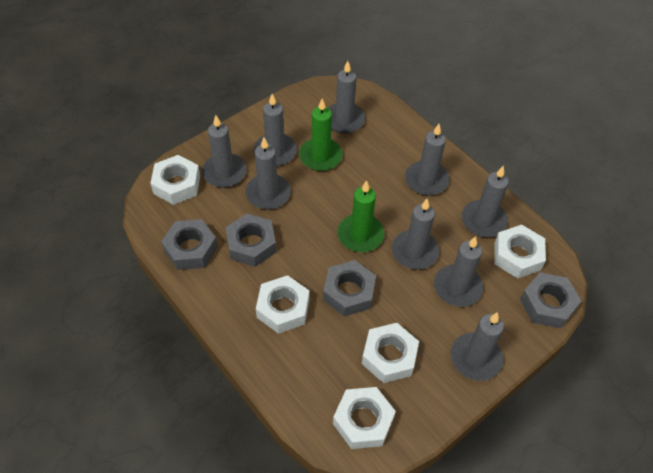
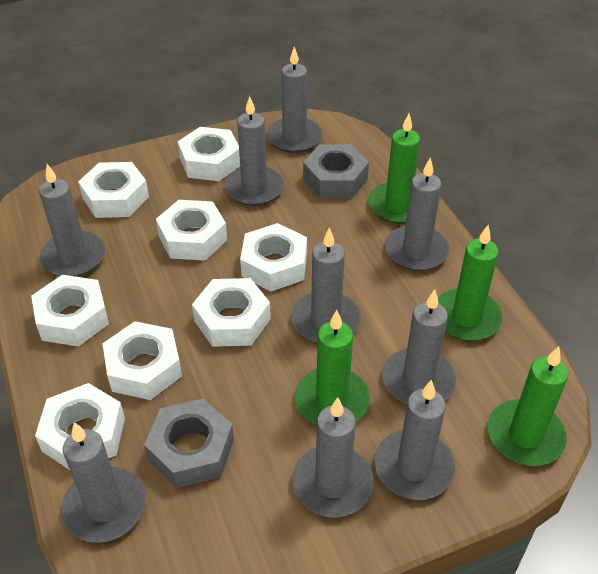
green candle: [299,99,343,171] [337,180,384,252] = 2 -> [295,310,370,425] [368,114,420,224] [438,225,503,341] [488,346,568,466] = 4
grey nut: [161,219,218,270] [226,214,276,267] [323,260,376,317] [520,272,581,328] = 4 -> [144,399,234,488] [303,144,369,198] = 2
white nut: [150,155,200,205] [256,275,309,334] [333,387,396,449] [362,323,419,383] [494,225,546,278] = 5 -> [31,275,109,347] [35,383,125,470] [78,162,149,218] [102,321,182,400] [156,200,227,261] [177,127,240,181] [192,278,271,347] [240,223,307,292] = 8

